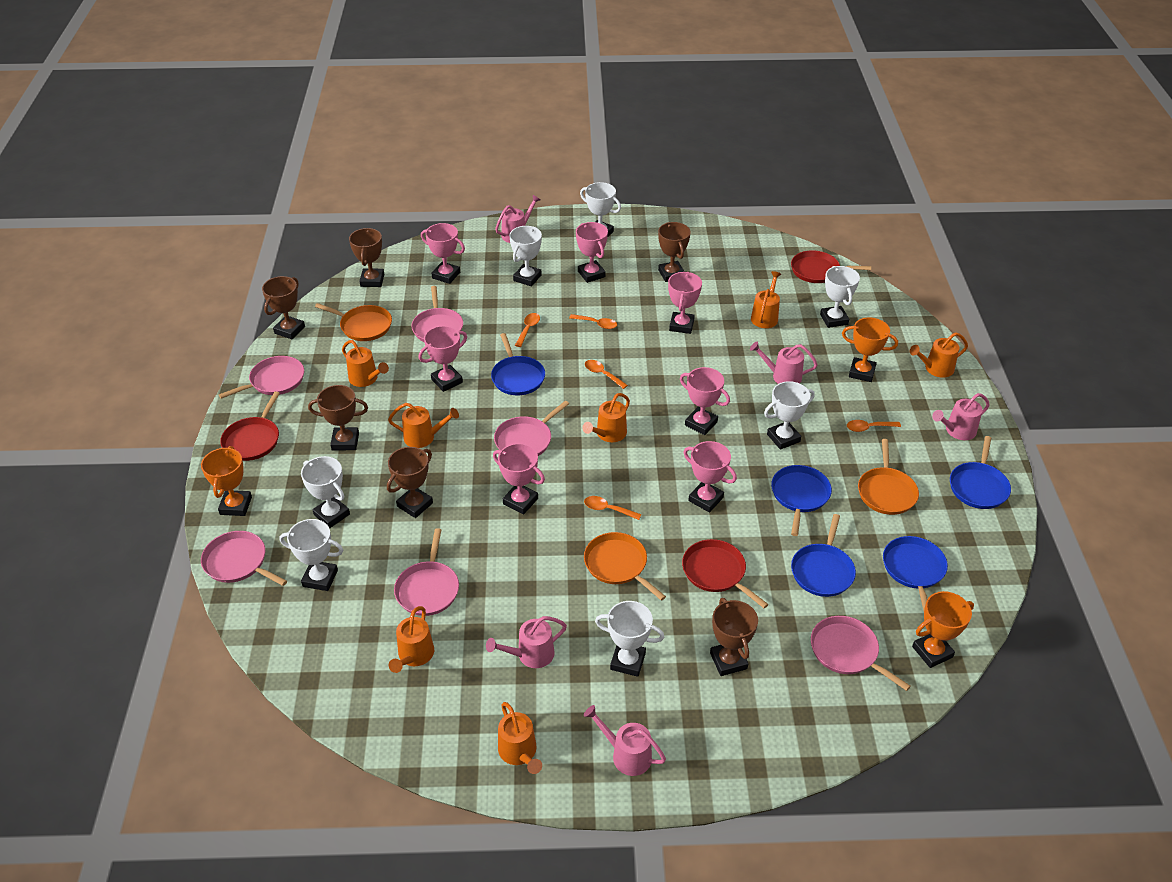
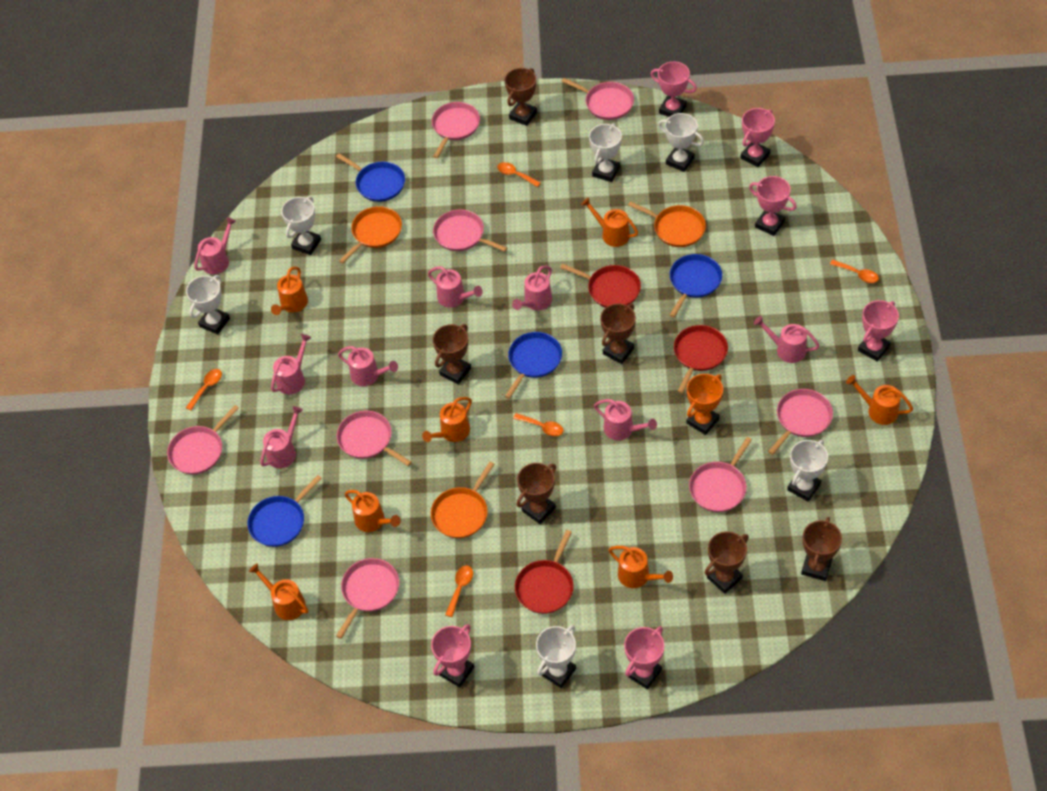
blue pan: [491,333,545,395] [771,465,832,536] [791,514,856,597] [883,536,948,611] [950,436,1011,509] = 5 -> [248,475,322,547] [336,153,405,202] [505,332,562,399] [670,254,722,317] = 4
orange trophy: [201,446,252,516] [842,317,898,382] [912,591,974,668] = 3 -> [687,374,723,435] = 1
pink pan: [201,531,287,586] [219,356,304,399] [394,528,459,616] [411,286,463,342] [494,401,569,456] [811,616,911,691] = 6 -> [167,405,239,474] [336,558,399,639] [337,411,412,466] [432,102,480,158] [433,209,507,252] [561,78,634,120] [689,437,752,512] [768,389,833,455] = 8
pink trophy: [418,326,467,392] [421,223,465,284] [493,443,545,514] [576,222,608,283] [668,272,702,334] [680,367,730,435] [683,441,737,512] = 7 -> [431,624,474,687] [624,626,664,689] [651,61,697,117] [740,108,775,167] [749,176,797,236] [858,300,899,362] = 6
pink watering can: [486,616,567,668] [495,195,540,243] [584,705,666,776] [750,342,818,384] [932,393,990,440] = 5 -> [194,217,236,274] [260,406,303,468] [271,334,311,395] [338,346,398,386] [428,266,483,308] [512,266,552,310] [594,399,657,441] [754,316,820,363] = 8
white trophy: [279,519,343,591] [301,456,350,528] [509,226,542,286] [580,182,621,236] [595,601,664,677] [764,381,815,450] [820,266,860,328] = 7 -> [186,275,230,334] [281,196,321,255] [536,625,576,688] [589,123,622,182] [658,113,704,172] [787,440,828,502] = 6

